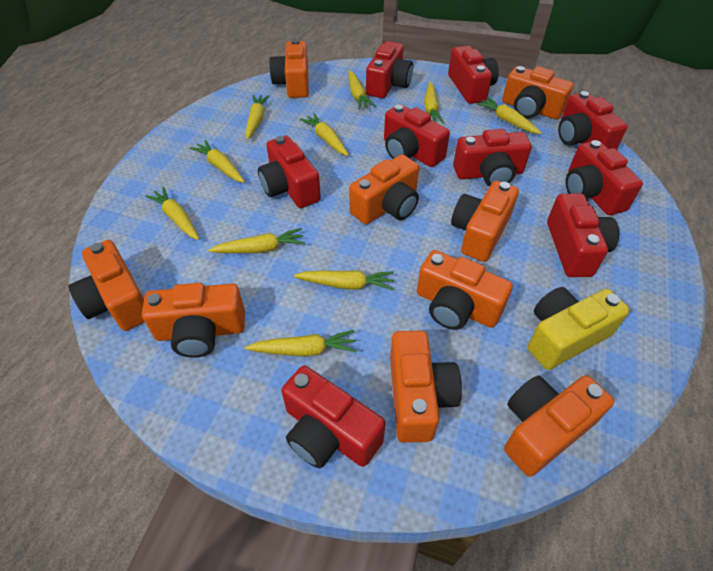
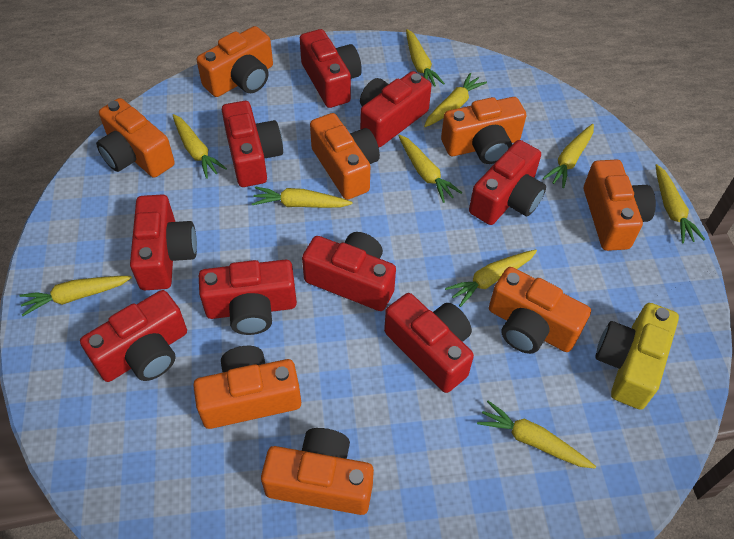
orange camera: [68,240,144,331] [142,283,245,358] [269,39,309,98] [349,154,419,224] [390,331,462,443] [417,250,513,330] [451,181,519,262] [502,66,573,119] [504,375,614,477] = 9 -> [96,98,175,178] [193,346,301,429] [197,26,273,97] [261,428,374,515] [310,113,380,200] [441,97,526,164] [489,267,591,354] [584,159,656,251] = 8

